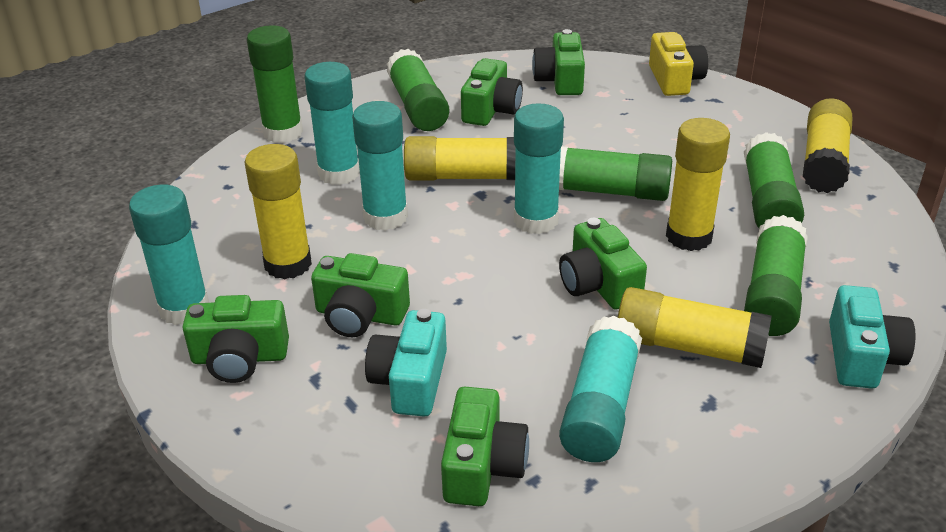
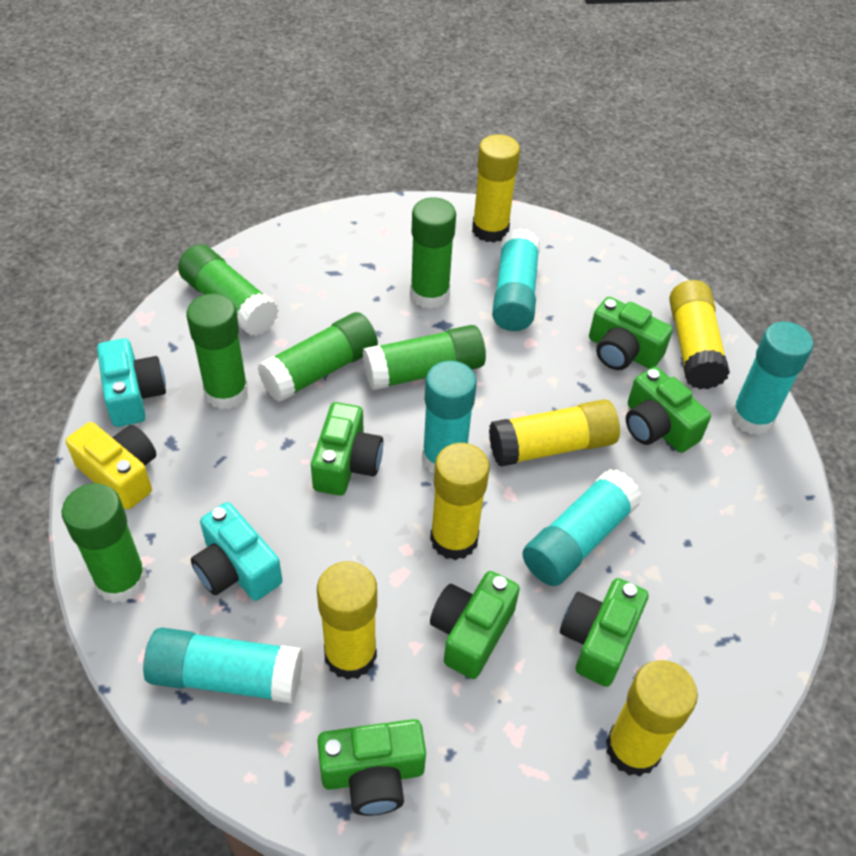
green glue stick: [247,25,303,143] [387,49,449,131] [559,146,672,201] [744,132,804,228] [744,215,808,336] = 5 -> [62,483,147,603] [178,244,279,336] [186,294,248,409] [258,312,378,402] [363,325,486,390] [410,197,456,309] = 6
yellow glue stick: [244,144,312,280] [404,136,516,181] [617,287,772,368] [666,118,730,251] [803,98,852,193] = 5 -> [317,561,377,680] [430,443,490,560] [472,134,520,243] [489,399,620,467] [606,660,698,776] [669,280,730,389] = 6

